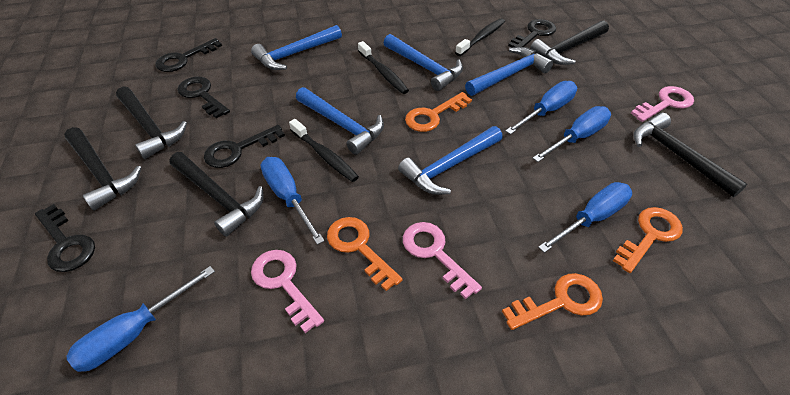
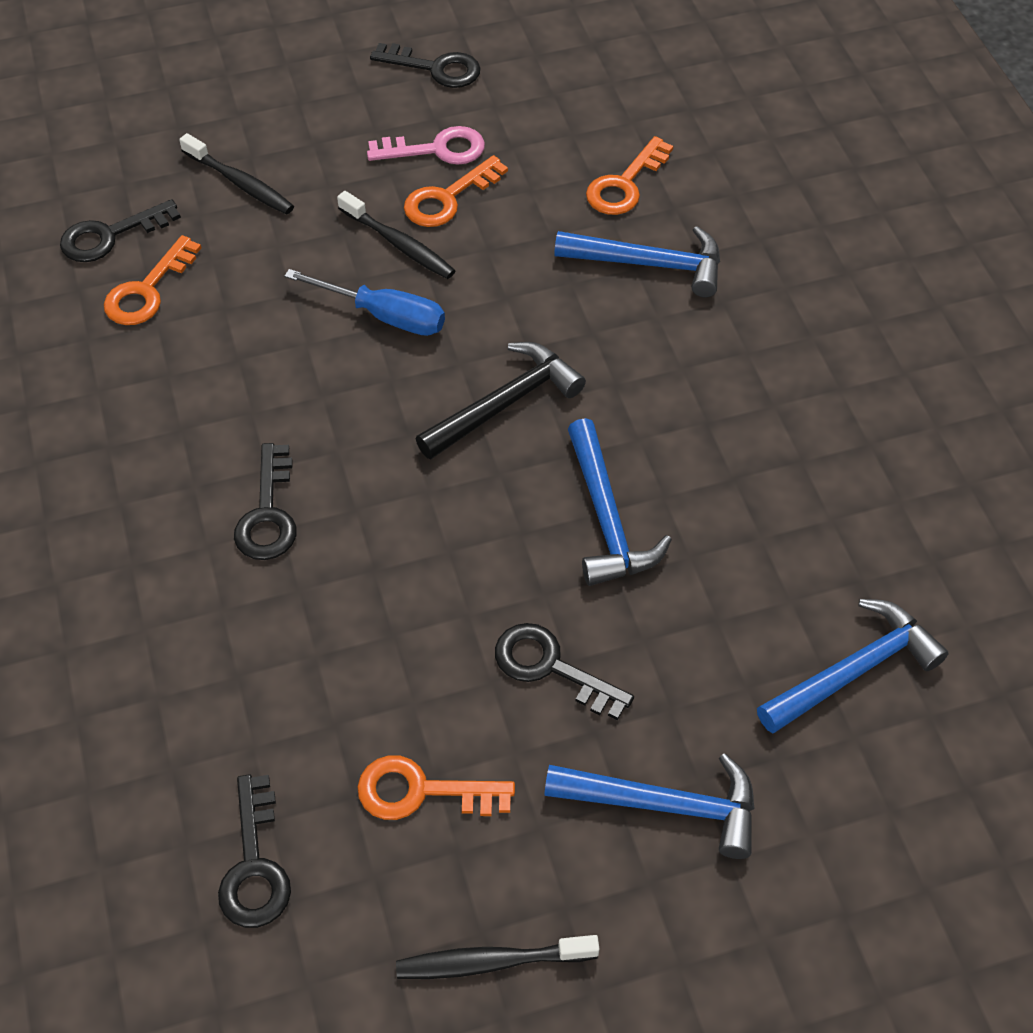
black hammer: [64,127,142,211] [116,86,187,159] [169,152,263,237] [530,20,609,65] [634,113,747,197] = 5 -> [416,342,586,459] = 1
blue hammer: [251,25,342,70] [296,87,384,155] [384,34,463,91] [398,126,503,195] [465,47,553,96] = 5 -> [544,753,755,859] [554,226,720,297] [568,418,672,586] [757,599,949,733] = 4
blue screwdriver: [66,266,215,372] [260,157,324,245] [505,81,577,135] [533,106,611,162] [538,182,632,253] = 5 -> [284,269,445,336] = 1
pink key: [251,250,324,333] [403,222,482,299] [631,86,694,122] = 3 -> [367,126,485,164] = 1

